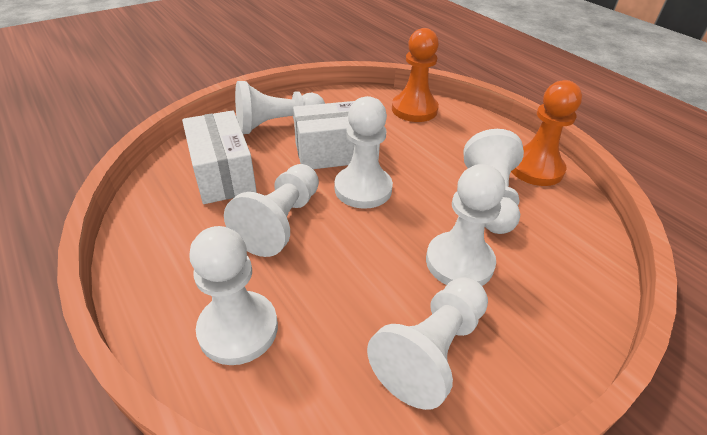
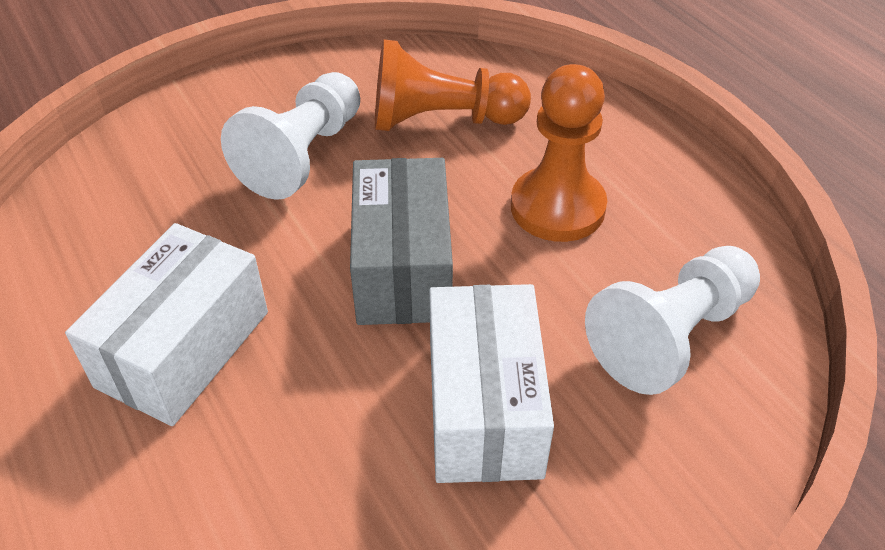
grey box: none = 0 -> [350,158,453,325] = 1
white pawn: [189,226,278,365] [224,164,319,257] [235,81,325,134] [335,96,393,209] [367,277,488,410] [426,164,505,286] [463,129,524,234] = 7 -> [221,72,360,200] [585,246,760,395] = 2

